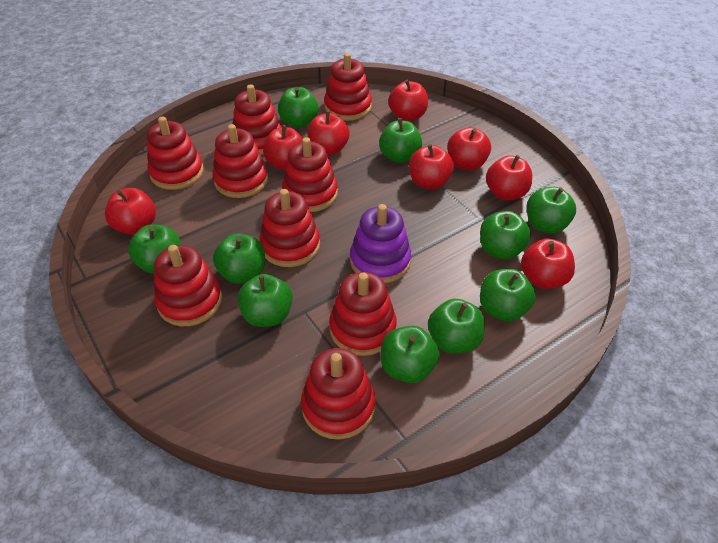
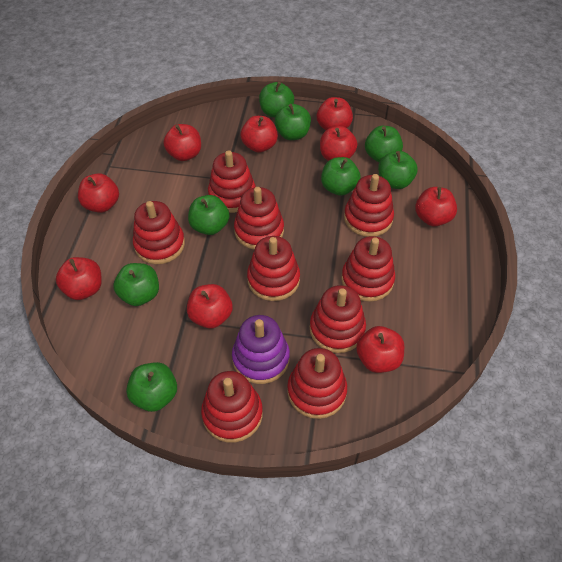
green apple: [128,224,181,274] [213,233,265,284] [237,274,293,327] [278,87,318,128] [379,118,422,163] [381,326,440,383] [428,299,485,354] [480,211,531,259] [480,269,536,322] [527,187,576,234] = 10 -> [113,263,159,306] [126,362,177,412] [188,195,229,235] [259,82,294,118] [275,104,311,140] [321,157,361,196] [365,126,403,162] [378,151,418,189] = 8
red apple: [105,188,156,235] [263,125,303,170] [307,111,350,155] [388,79,428,121] [409,144,454,189] [447,127,491,170] [486,155,532,200] [521,238,575,289] = 8 -> [56,257,102,300] [78,173,119,213] [163,124,201,161] [187,284,233,328] [241,116,278,153] [317,97,353,130] [320,126,357,161] [356,326,404,373] [415,187,457,226] = 9

